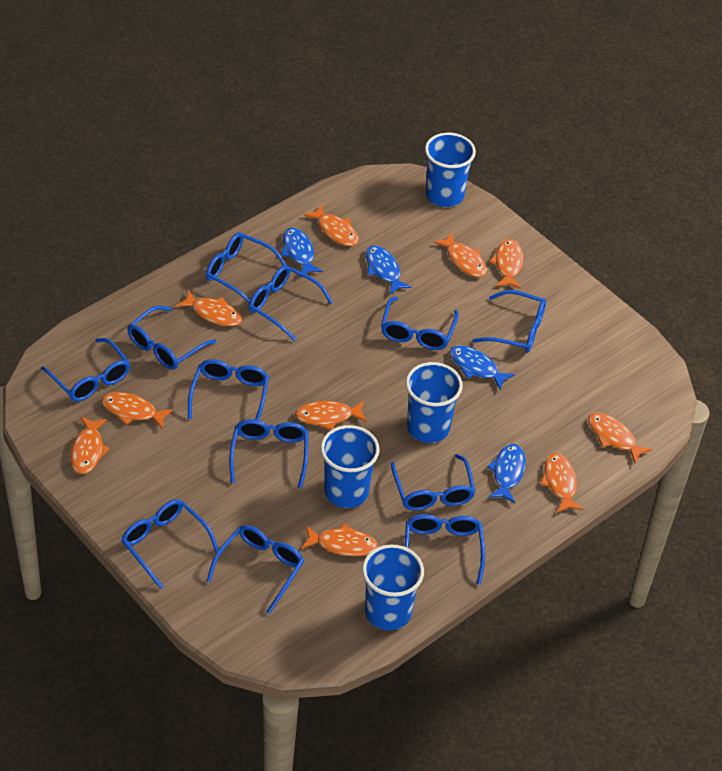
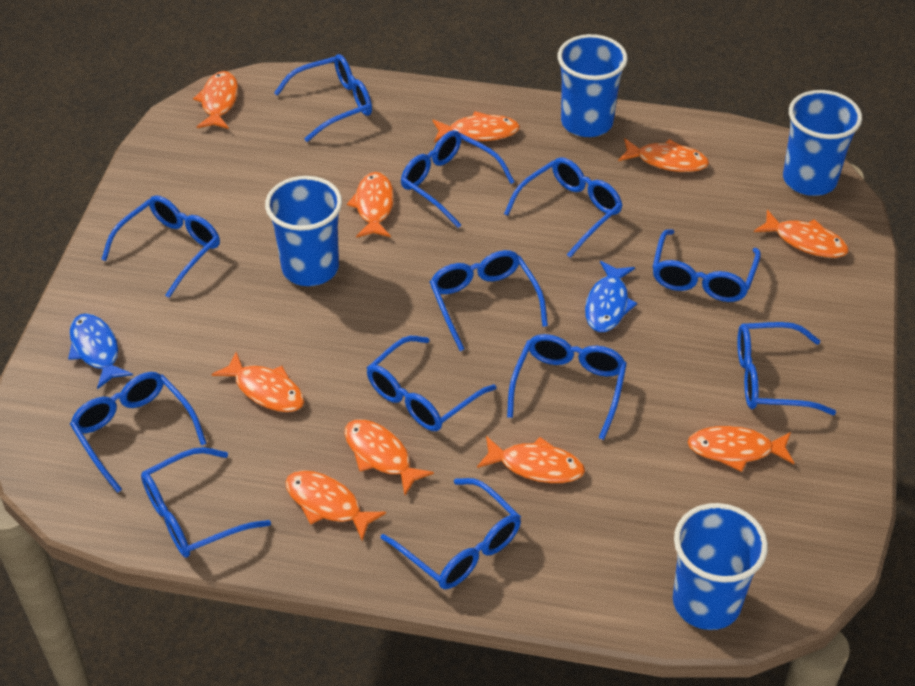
blue fish: [281,228,323,277] [366,245,412,294] [450,345,515,390] [487,444,526,503] = 4 -> [68,313,133,389] [585,261,637,332] = 2

